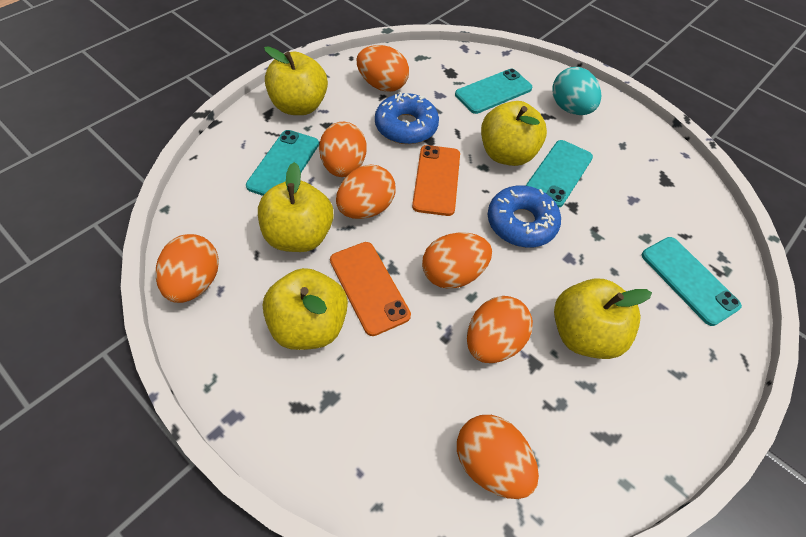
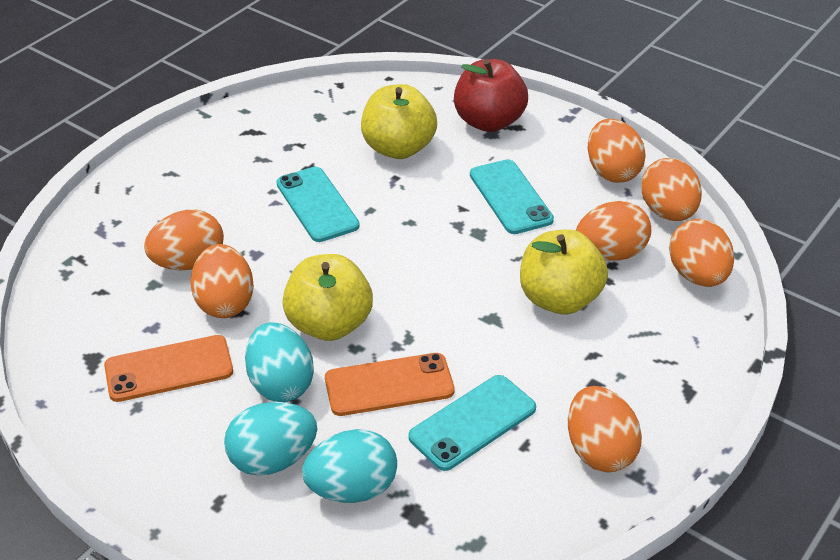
blue donut: [375,92,439,144] [488,186,561,247] = 2 -> none = 0
red apple: none = 0 -> [454,59,528,132] = 1
turquoise egg: [552,67,601,115] = 1 -> [224,402,317,476] [245,322,314,402] [302,429,397,503] = 3
turquoise phone: [246,130,319,196] [455,69,532,114] [526,140,593,208] [642,237,742,326] = 4 -> [276,167,360,242] [408,375,536,471] [470,159,554,234] = 3
yellow apple: [258,162,333,252] [263,268,348,350] [264,46,328,115] [481,101,547,166] [554,279,652,359] = 5 -> [282,254,373,341] [361,84,437,159] [520,229,608,315] = 3

